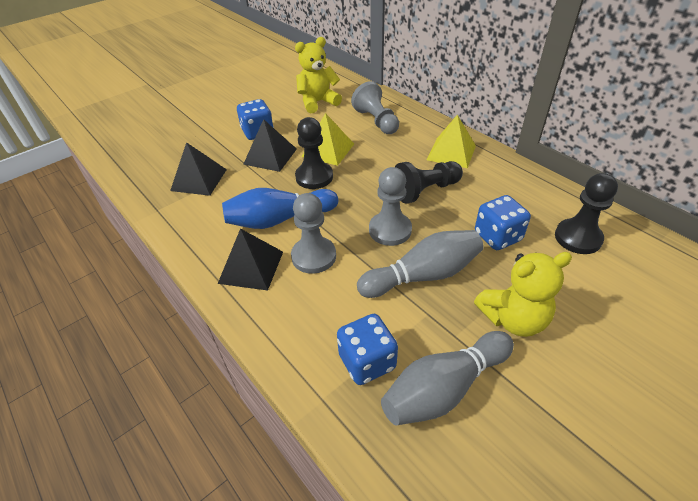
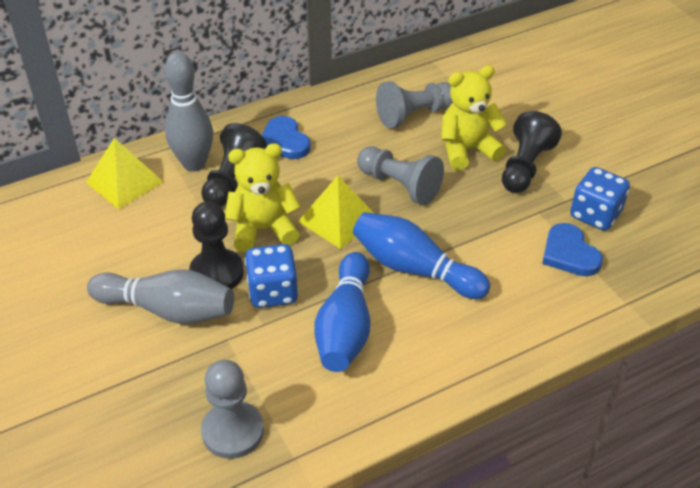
black pyramid: [170,142,227,196] [218,229,283,291] [243,119,297,172] = 3 -> none = 0
blue bowling pin: [222,188,338,229] = 1 -> [314,252,371,372] [353,212,490,299] = 2
blue dice: [237,99,274,140] [337,314,398,385] [475,195,531,250] = 3 -> [245,244,299,308] [570,167,630,231] = 2
blue heart: none = 0 -> [262,116,311,159] [542,223,603,276] = 2

